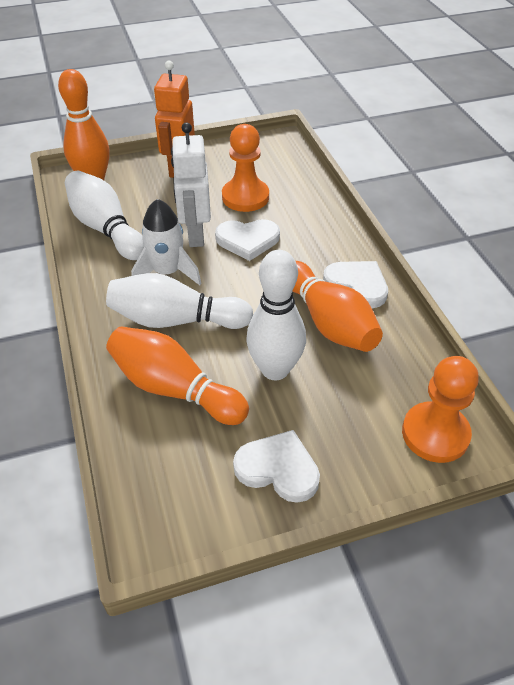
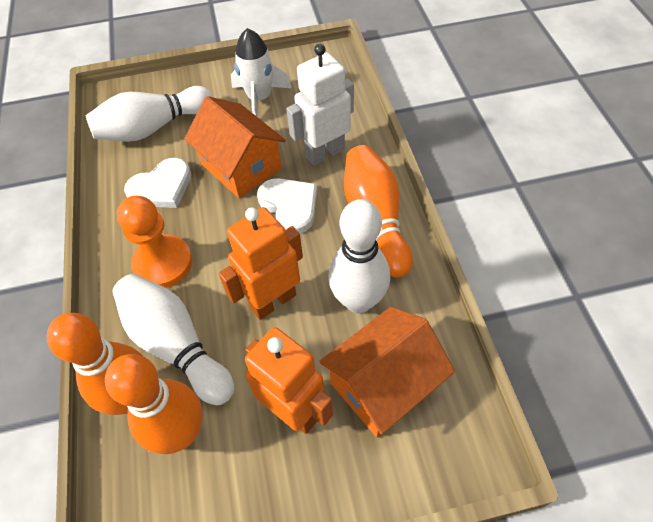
orange house: none = 0 -> [184,96,286,198] [319,307,455,437] = 2
orange pawn: [222,124,269,212] [402,356,479,463] = 2 -> [117,196,192,288] = 1
orange robot: [154,61,195,178] = 1 -> [219,207,303,320] [245,327,333,434] = 2
white heart: [215,219,280,261] [233,430,320,503] [323,261,388,308] = 3 -> [124,158,191,208] [257,178,317,234] = 2

